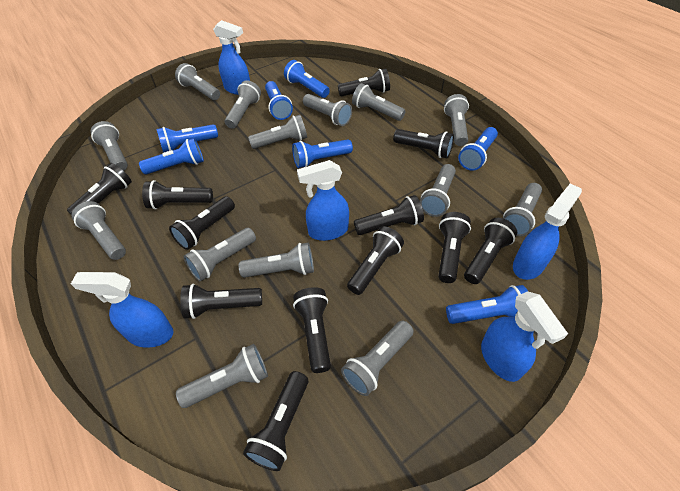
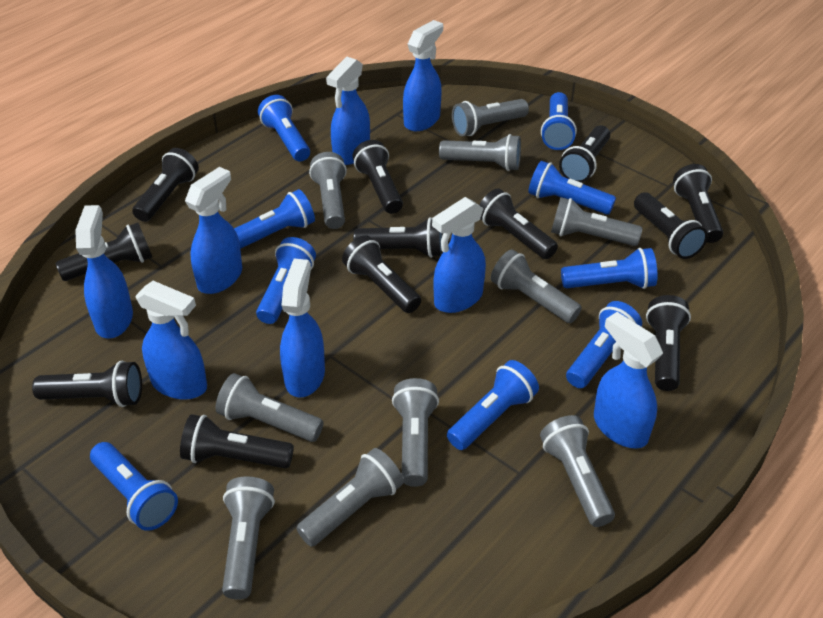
blue flashlight: [139,138,204,174] [156,124,218,153] [265,81,293,120] [284,60,330,98] [292,139,353,168] [446,285,528,324] [458,127,498,171] = 7 -> [90,442,178,531] [234,189,315,249] [256,237,316,324] [258,95,310,162] [447,360,539,450] [528,161,616,215] [541,92,577,150] [561,248,657,289] [566,301,642,388] = 9
blue spray bottle: [71,272,174,348] [213,20,250,95] [297,160,349,241] [481,291,568,382] [513,183,582,280] = 5 -> [75,205,133,339] [135,281,207,400] [185,167,242,294] [280,259,325,397] [326,57,370,165] [403,20,443,131] [432,197,486,313] [594,312,663,449] = 8
grey flashlight: [72,201,126,260] [91,121,128,171] [175,63,220,100] [176,344,268,408] [184,228,256,281] [225,80,261,129] [239,243,314,278] [248,115,307,149] [303,94,352,126] [341,321,414,396] [352,83,406,121] [420,164,456,217] [444,94,469,146] [503,183,542,236] = 14 -> [216,373,324,442] [222,476,275,600] [296,448,404,547] [309,152,347,229] [392,378,439,487] [439,134,521,171] [452,99,529,136] [491,249,582,323] [540,415,615,527] [551,197,642,246] = 10

